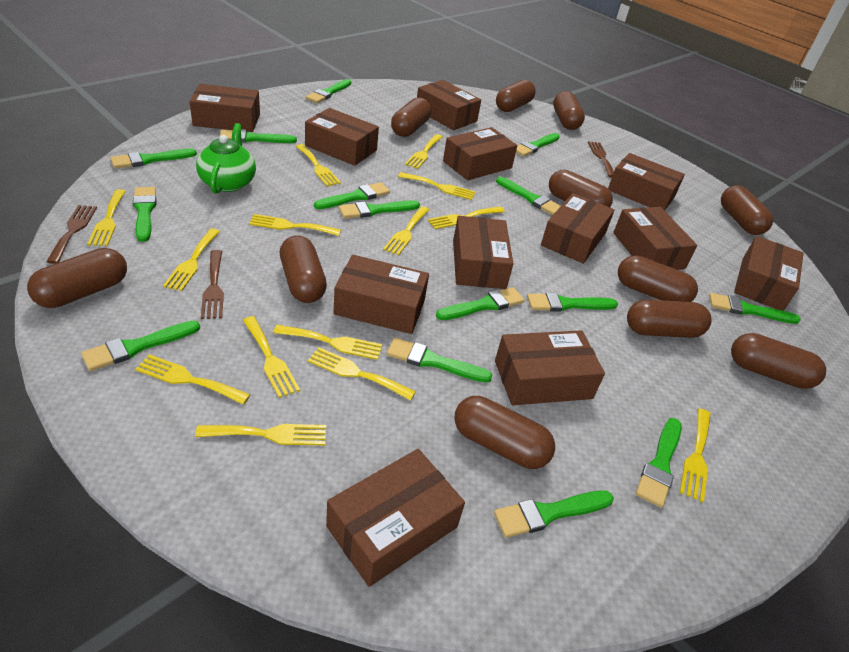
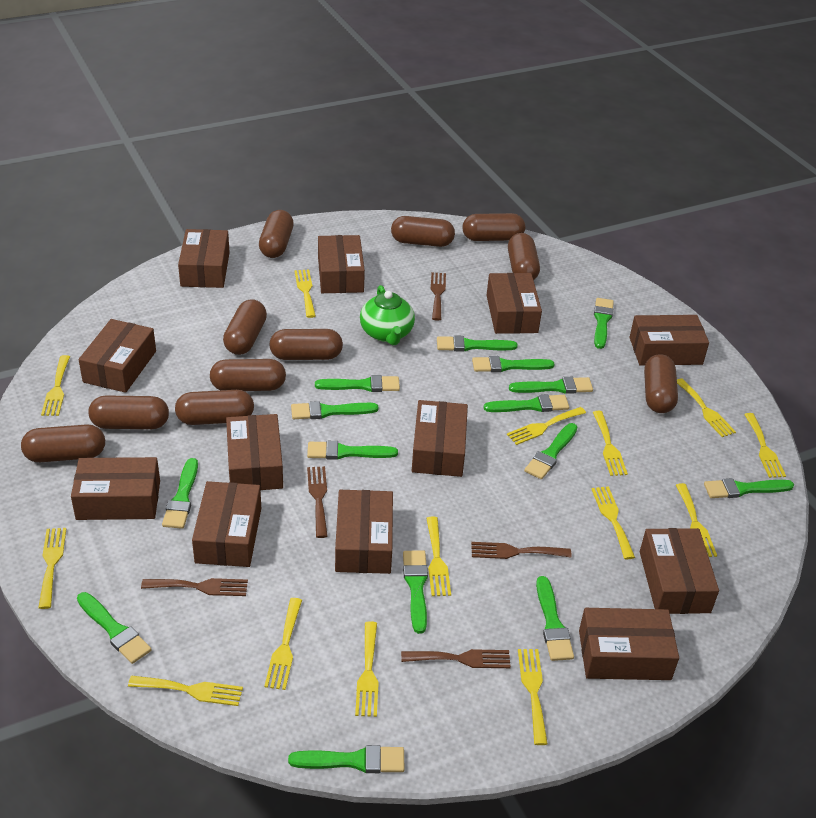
brown fork: [46,205,97,264] [201,250,224,319] [588,141,614,178] = 3 -> [141,578,248,596] [307,466,328,538] [401,649,511,668] [431,272,446,321] [471,542,571,559] = 5

